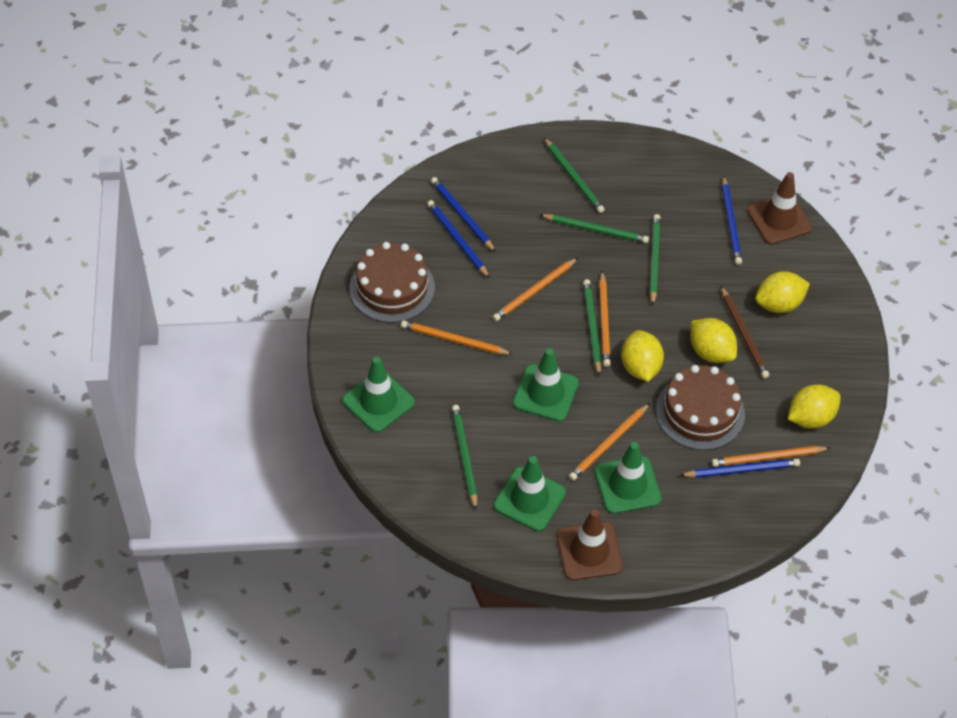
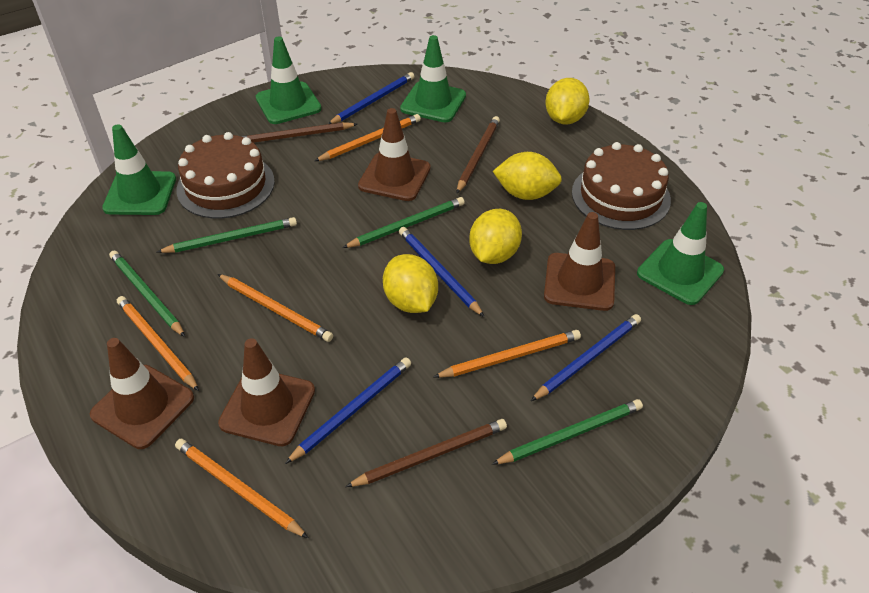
brown pencil: [721,286,769,378] = 1 -> [241,122,357,143] [345,419,507,487] [457,116,500,193] = 3
brown traffic cone: [557,509,623,580] [747,172,812,244] = 2 -> [90,338,194,449] [218,338,315,446] [358,108,431,201] [544,212,615,311] = 4
green pencil: [452,405,477,509] [540,214,649,243] [544,138,605,213] [583,279,602,376] [650,214,660,306] = 5 -> [109,251,185,337] [157,217,297,253] [342,197,465,248] [492,399,643,465] = 4

